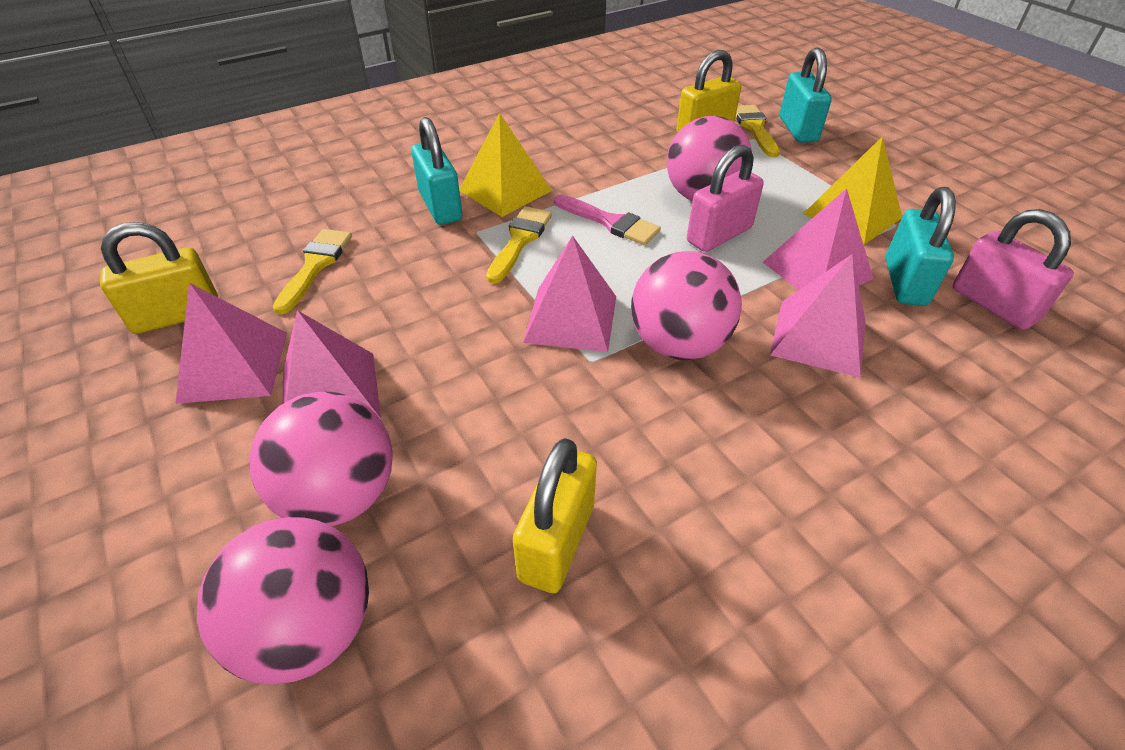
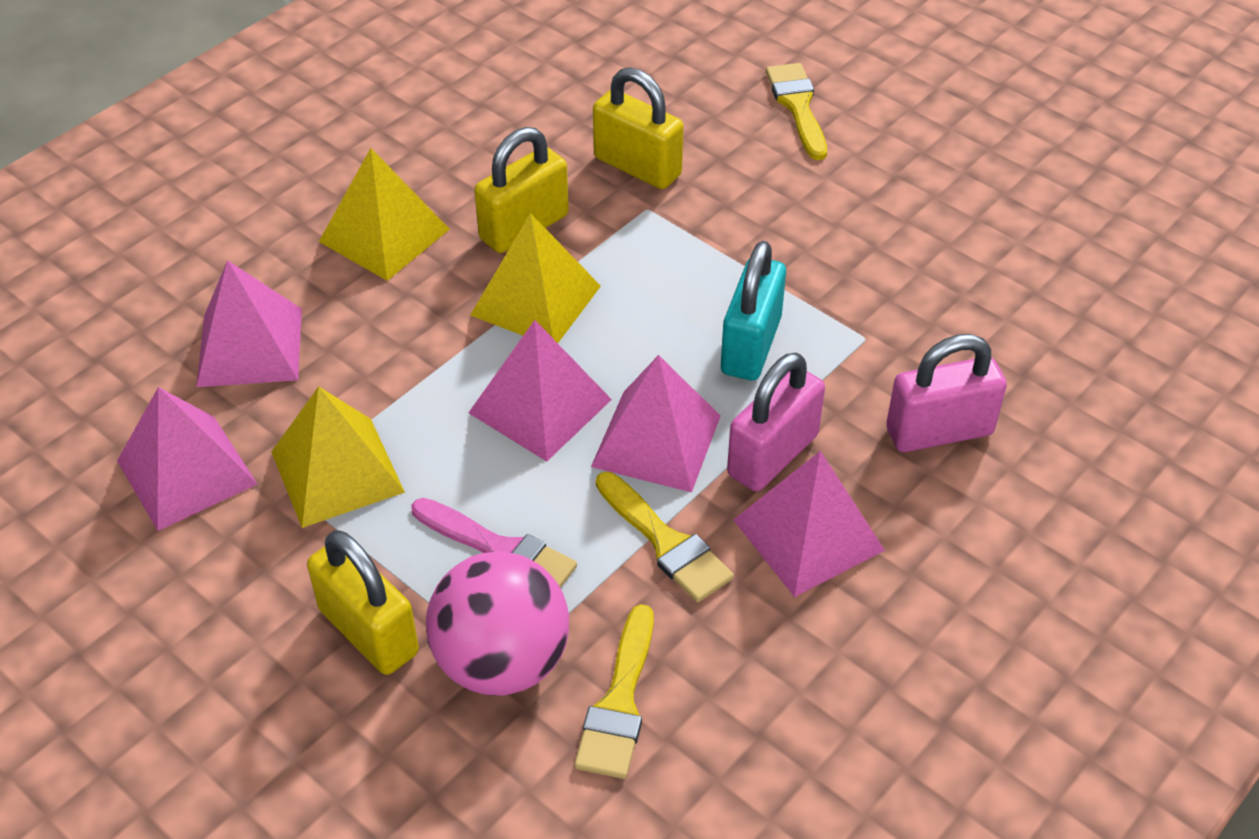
pink ball: [197,517,369,685] [250,392,393,526] [631,251,742,360] [667,116,752,201] = 4 -> [426,551,569,696] = 1
turquoise padlock: [411,117,462,225] [780,48,832,143] [886,187,956,306] = 3 -> [721,241,786,380] = 1
yellow pyramid: [459,113,552,217] [803,136,902,245] = 2 -> [271,386,405,528] [319,148,450,281] [470,213,601,343] = 3

